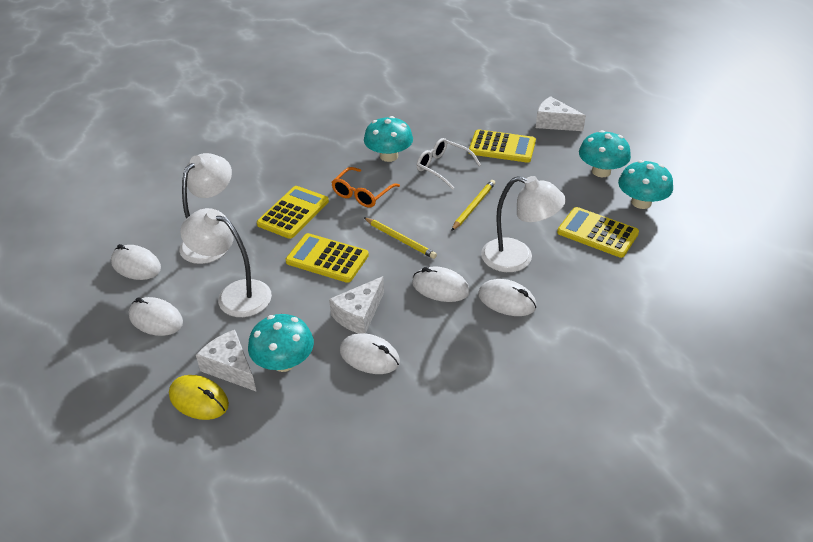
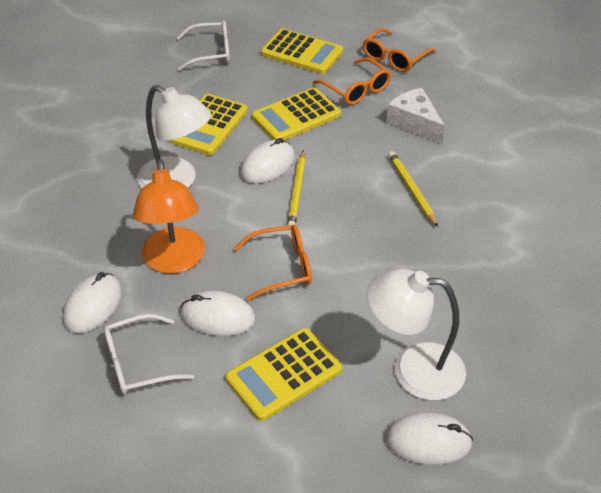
orange glasses: [331,167,400,208] = 1 -> [233,225,312,301] [313,57,391,105] [363,28,436,72] = 3
orange lamp: none = 0 -> [133,159,205,274] = 1
turquoise mushroom: [248,314,314,372] [364,116,413,162] [579,130,631,177] [618,160,673,209] = 4 -> none = 0
white cheese: [196,330,257,392] [329,276,384,333] [536,96,586,131] = 3 -> [386,88,445,144] = 1
white glasses: [417,138,481,190] = 1 -> [103,314,194,394] [177,20,230,70] = 2
white lamp: [179,153,232,264] [180,208,272,317] [481,176,566,272] = 3 -> [137,85,211,188] [367,268,466,400] = 2
white mouse: [111,244,161,280] [129,297,183,336] [340,333,400,374] [412,266,470,302] [478,279,537,316] = 5 -> [63,272,122,333] [180,291,256,336] [240,138,295,184] [386,412,473,465] = 4
yellow mouse: [169,375,229,420] = 1 -> none = 0

